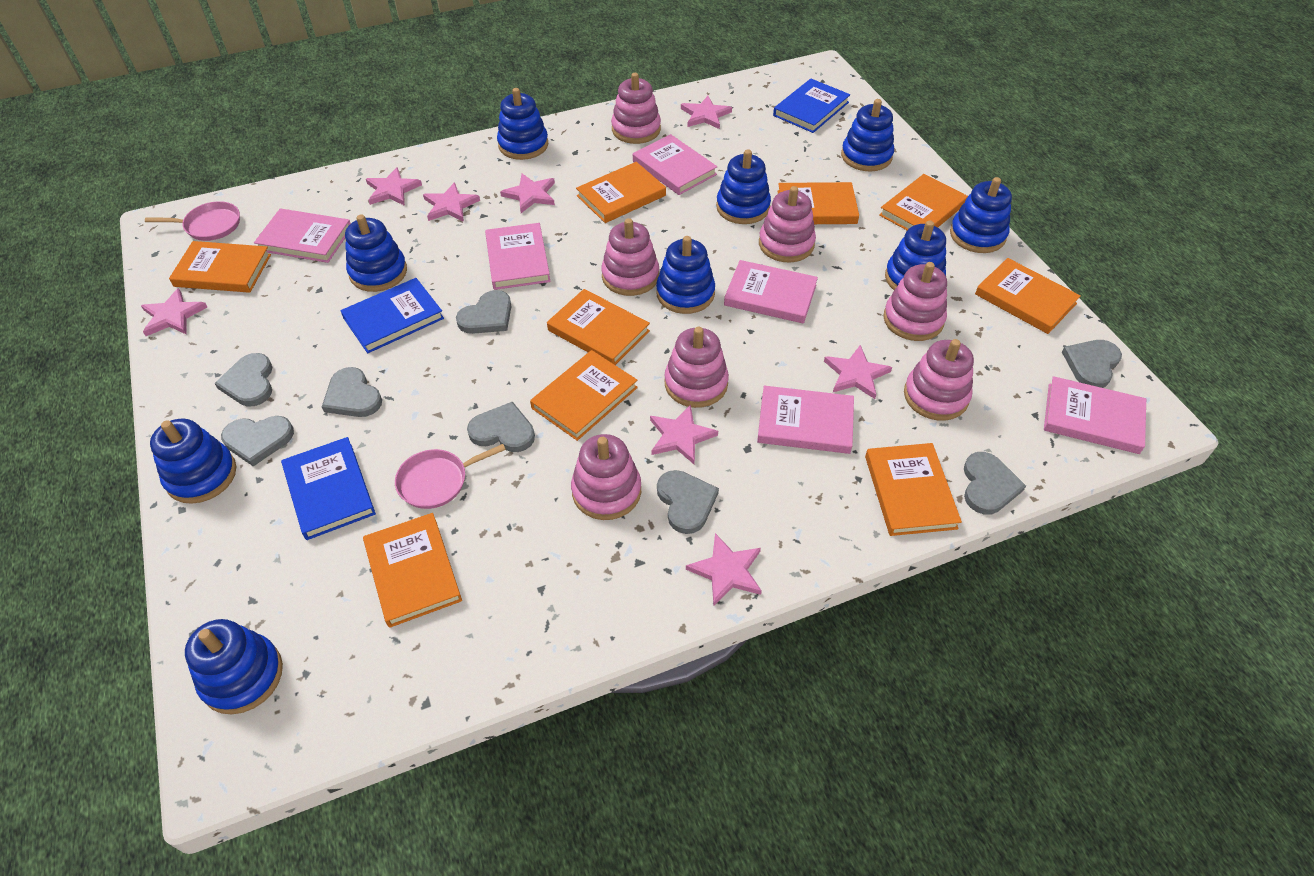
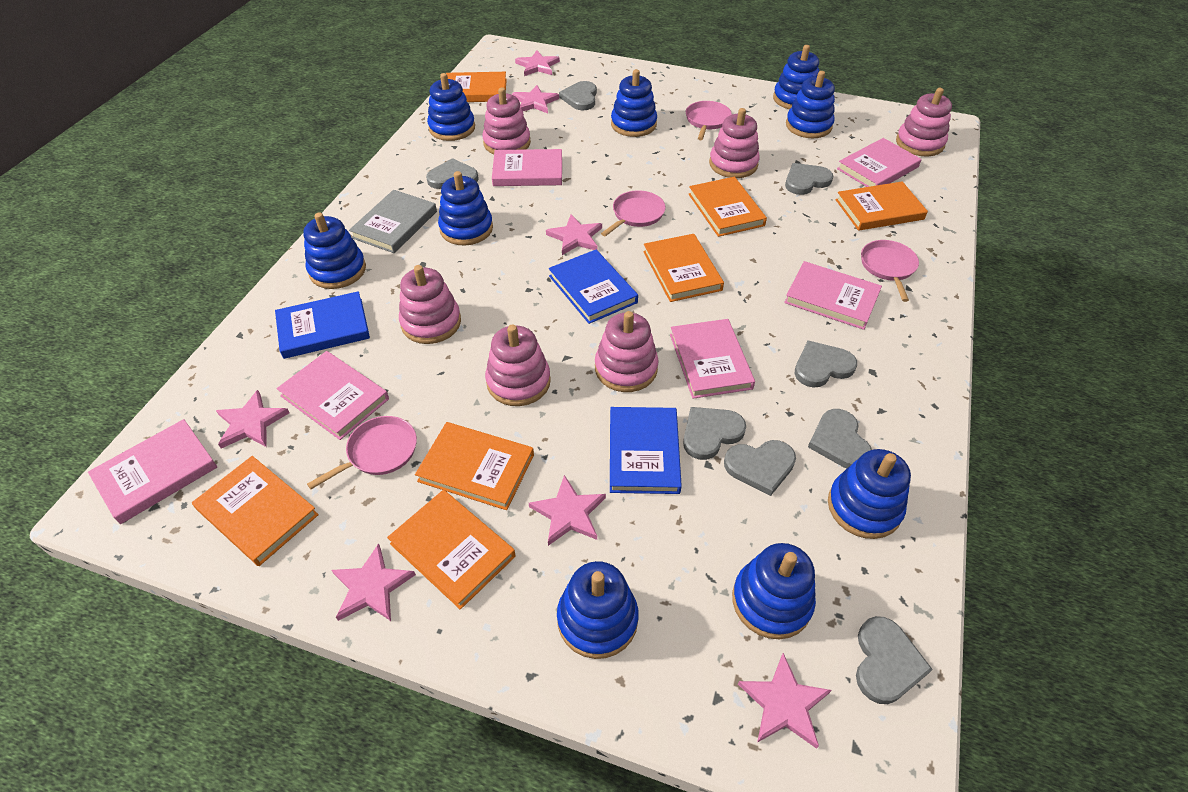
grey book: none = 0 -> [349,190,437,253] = 1
orange book: [169,241,271,293] [363,513,462,628] [530,350,638,441] [547,289,650,365] [576,162,666,223] [778,182,859,224] [865,443,962,536] [879,174,968,230] [975,258,1081,334] = 9 -> [192,456,319,566] [387,490,515,609] [415,422,534,510] [446,72,507,102] [643,234,724,302] [689,177,767,237] [836,182,928,231] = 7
pink pan: [145,201,240,241] [395,444,506,509] = 2 -> [307,416,417,489] [601,190,665,237] [686,101,732,140] [861,240,919,302] = 4
pink stacking toy: [571,434,641,520] [601,218,659,296] [611,73,661,144] [665,327,729,408] [759,186,816,263] [883,262,947,341] [904,339,974,421] = 7 -> [399,265,461,344] [482,87,531,154] [485,325,551,406] [595,311,659,392] [709,108,760,178] [896,88,952,157] = 6
pink star: [141,288,207,336] [366,167,422,206] [423,182,480,222] [500,174,555,213] [650,404,718,464] [681,96,732,129] [686,533,762,606] [824,345,892,399] = 8 -> [216,390,290,448] [332,543,416,621] [512,85,559,113] [515,50,560,76] [529,475,606,546] [546,215,602,255] [738,653,832,749] = 7

